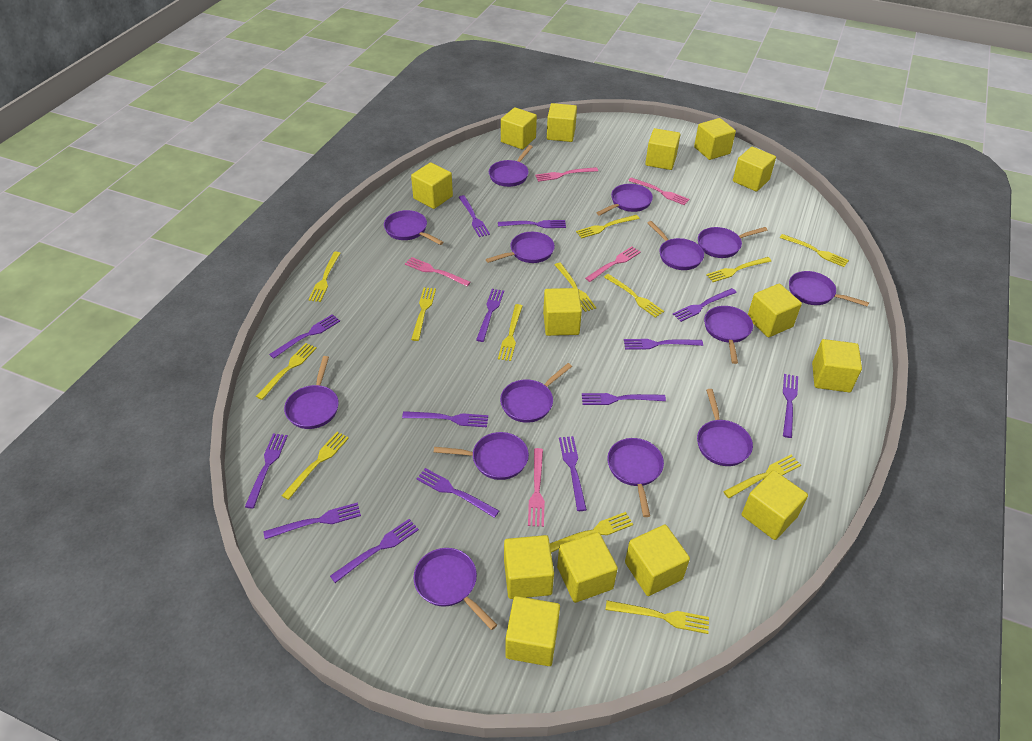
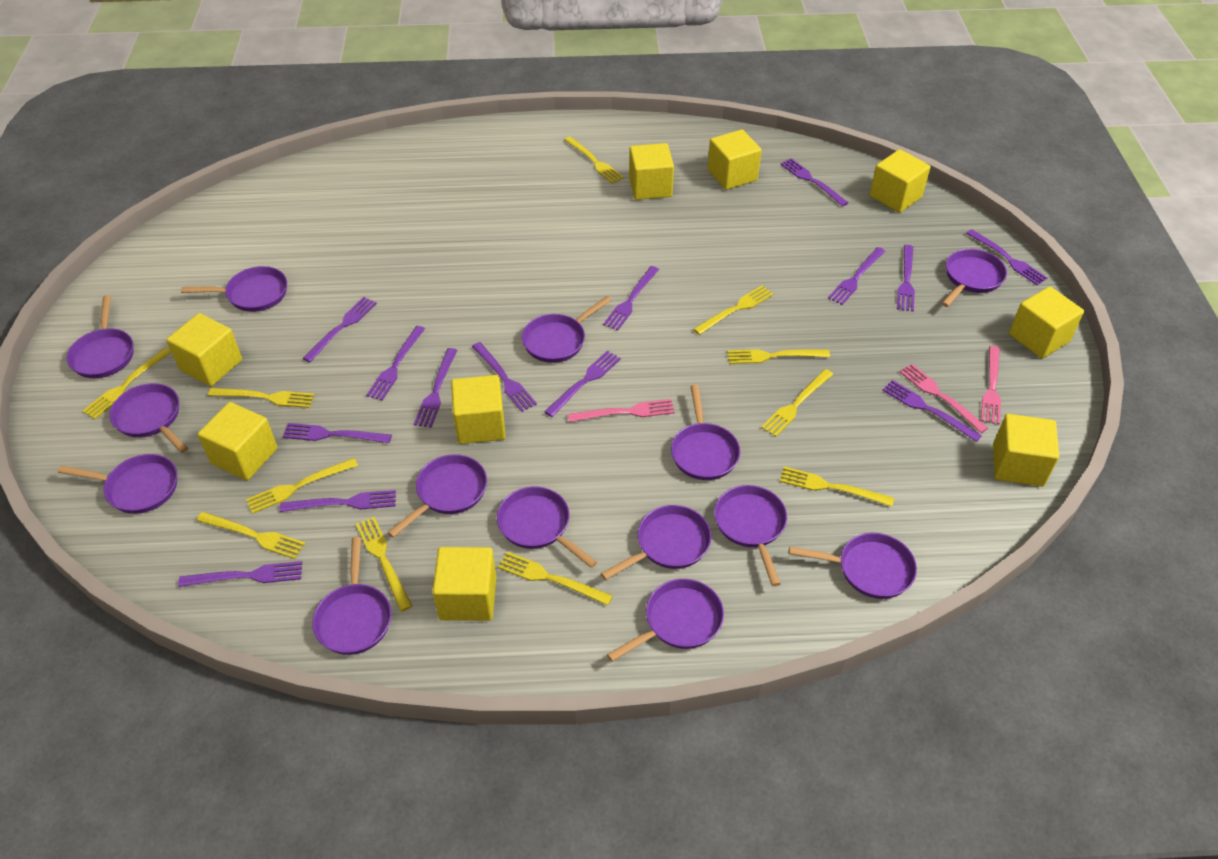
pink fork: [405,257,471,286] [528,448,545,527] [535,167,598,182] [585,246,641,282] [628,177,689,205] = 5 -> [568,399,675,422] [900,364,988,433] [981,346,1001,425] = 3
yellow cube: [411,162,453,209] [501,107,537,149] [504,535,554,599] [506,596,560,666] [543,288,582,336] [547,103,577,142] [557,532,618,603] [625,525,690,596] [645,128,681,170] [694,118,736,160] [733,147,776,192] [742,470,808,540] [748,284,802,337] [812,339,862,392] = 14 -> [166,313,242,386] [198,402,278,480] [432,547,497,621] [451,375,506,444] [629,143,674,200] [707,129,762,190] [869,149,931,213] [993,414,1059,487] [1009,286,1084,358] = 9
yellow fork: [256,343,317,400] [281,432,349,500] [308,252,340,302] [411,287,436,341] [498,304,523,361] [550,512,633,552] [555,263,596,312] [576,215,640,239] [604,274,664,318] [605,600,709,634] [706,257,772,282] [723,455,801,498] [780,234,849,267] = 13 -> [82,348,172,419] [196,512,306,559] [208,388,315,408] [246,458,358,514] [356,517,412,611] [498,552,613,606] [564,136,624,184] [693,285,774,335] [727,349,830,364] [761,369,833,437] [780,466,894,507] = 11

